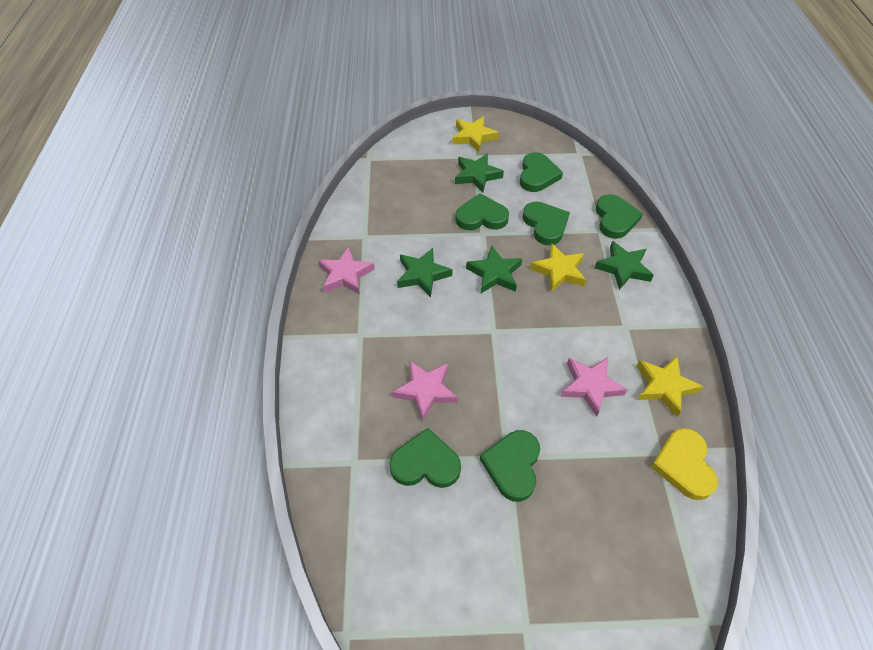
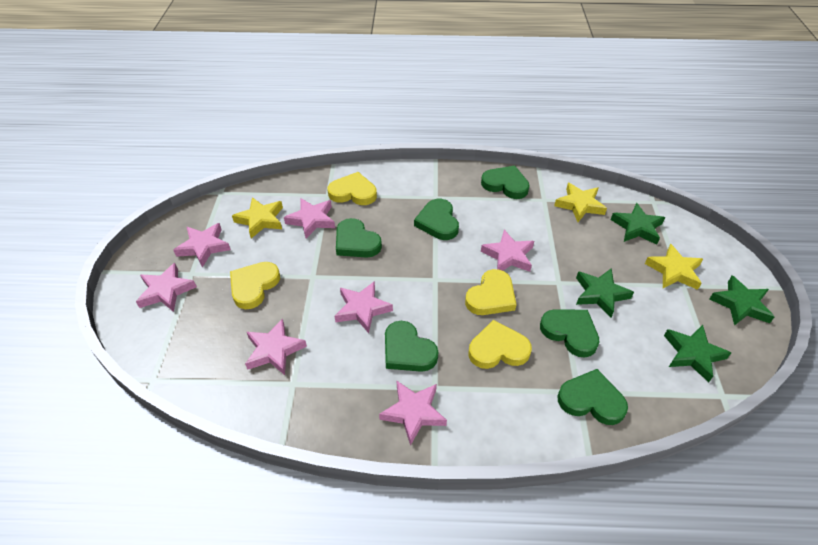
pink star: [318,247,375,295] [392,360,458,422] [560,357,628,417] = 3 -> [136,263,197,312] [173,223,231,268] [245,318,307,375] [284,198,335,239] [335,281,393,333] [379,381,447,446] [481,230,534,272] = 7
yellow heart: [651,428,718,500] = 1 -> [230,262,280,309] [327,172,377,205] [465,269,517,315] [468,320,532,369] = 4

